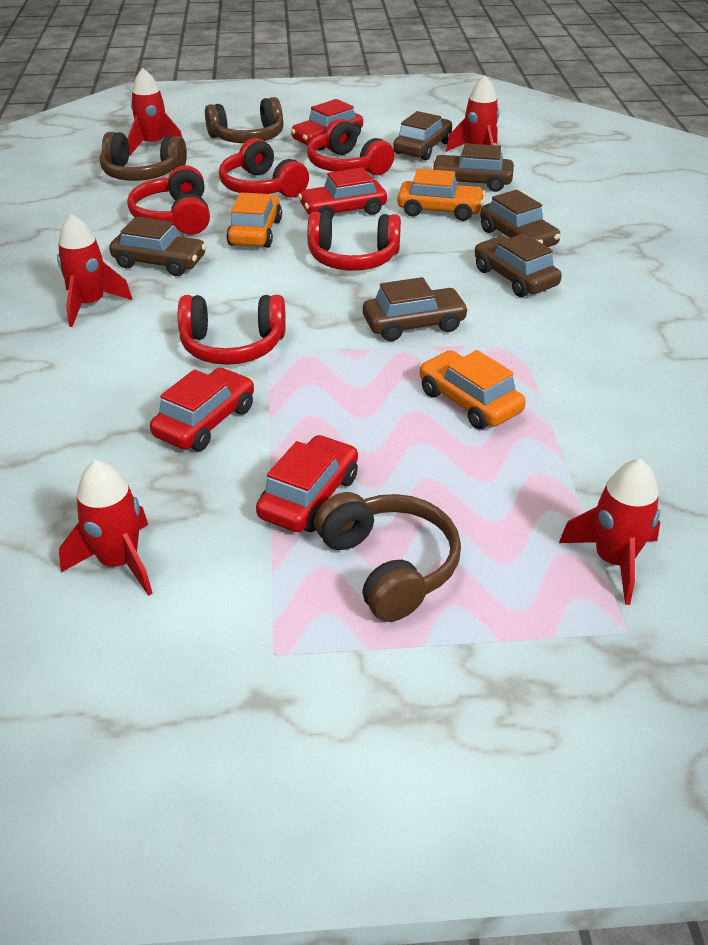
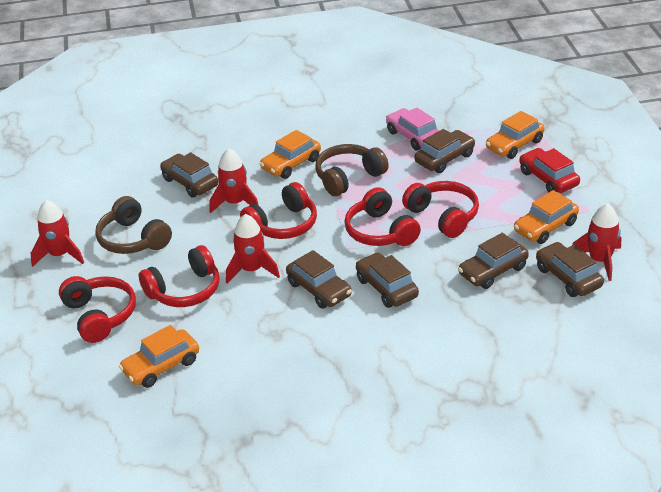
brown headphones: [100,132,187,181] [205,97,284,143] [314,492,461,622] = 3 -> [95,196,172,254] [315,144,389,196] = 2
orange car: [226,192,282,248] [397,168,485,221] [419,350,526,429] = 3 -> [119,325,199,388] [260,130,321,179] [486,111,545,159] [514,190,579,244] = 4
pink car: none = 0 -> [386,108,439,151] = 1
red car: [150,368,254,451] [256,435,358,532] [291,99,363,150] [298,167,387,219] = 4 -> [519,148,580,193] = 1
red rocket: [57,214,132,327] [59,460,153,596] [127,68,182,156] [446,75,499,152] [559,458,660,605] = 5 -> [30,200,84,267] [209,148,259,214] [226,214,280,283] [572,203,621,281] = 4

